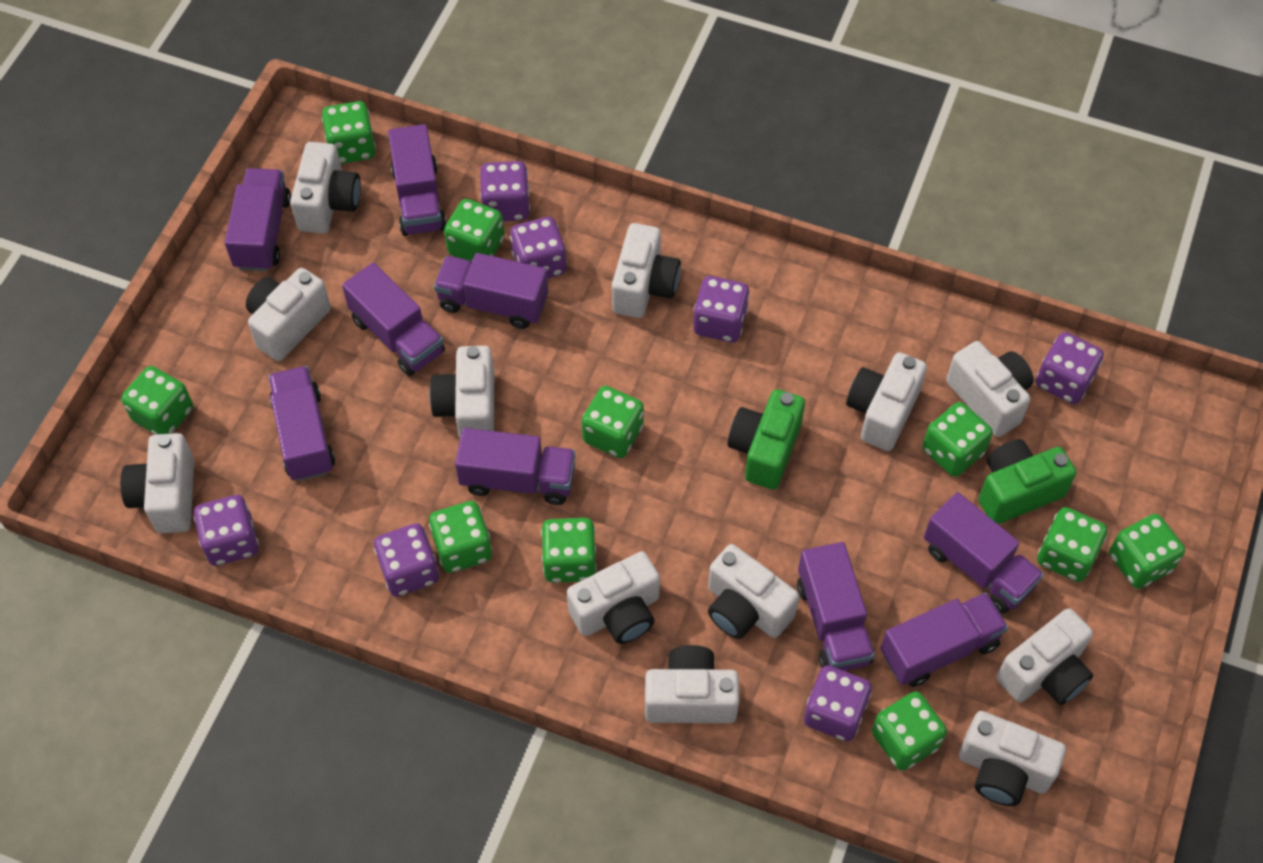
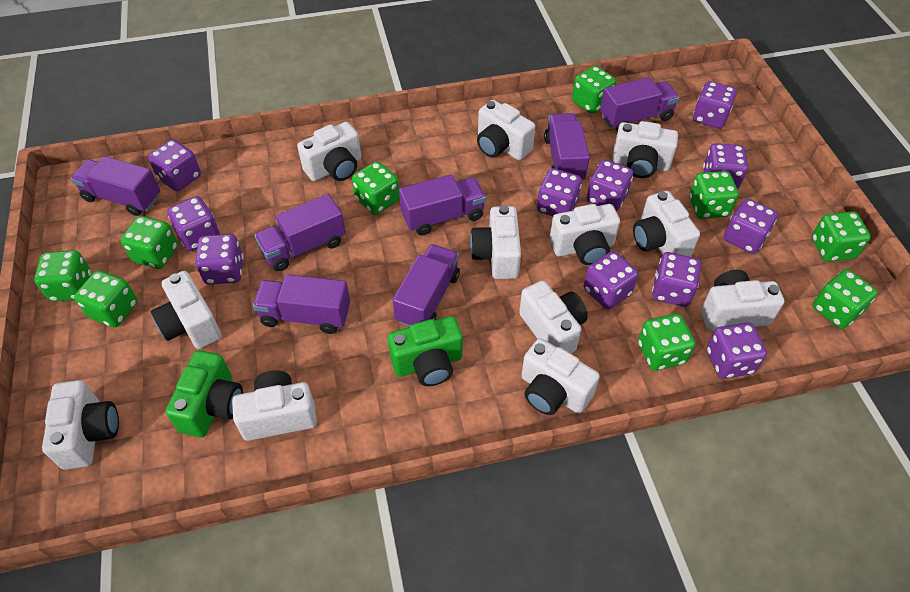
green dice: [121,366,193,435] [322,101,376,164] [429,501,492,573] [444,199,505,262] [541,518,597,583] [582,386,644,458] [872,691,947,771] [923,402,993,477] [1037,507,1107,582] [1109,514,1185,589] = 10 -> [34,250,92,302] [74,270,138,327] [121,216,178,269] [352,161,400,215] [572,66,616,114] [638,314,695,371] [689,171,739,219] [812,211,871,262] [813,269,878,329] = 9
purple dice: [194,495,259,566] [374,523,439,597] [480,161,530,222] [510,217,567,279] [693,276,750,343] [804,665,872,741] [1036,332,1104,404] = 7 -> [148,139,201,191] [167,196,220,251] [195,234,243,285] [537,168,582,216] [584,251,638,309] [587,160,633,211] [652,252,701,307] [693,81,737,129] [703,143,748,190] [707,322,767,379] [724,199,778,254] = 11
purple truck: [225,168,291,271] [268,366,335,481] [342,262,445,376] [388,124,447,236] [434,253,548,329] [455,428,576,505] [797,542,875,671] [880,592,1008,687] [924,492,1044,614] = 9 -> [71,156,160,216] [253,274,350,334] [254,194,346,271] [393,244,460,327] [399,174,486,236] [544,113,590,179] [600,77,679,131] = 7

